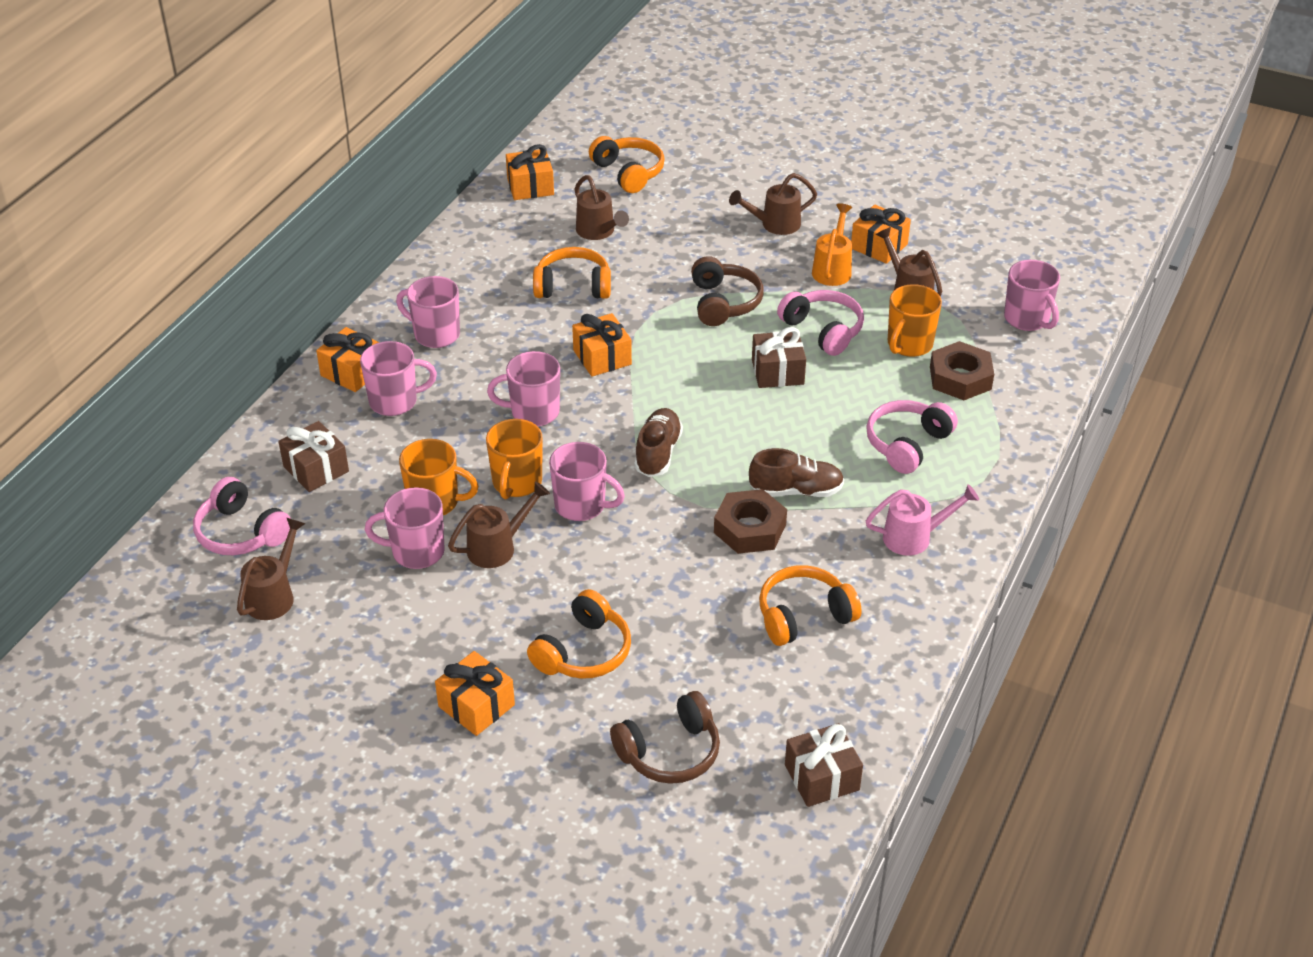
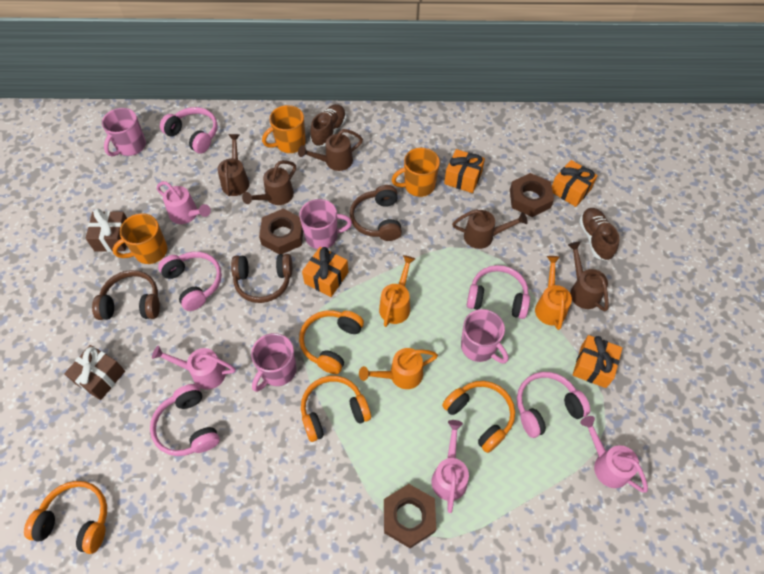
brown gift: [278,421,349,492] [752,327,806,388] [785,723,863,807] = 3 -> [64,345,125,400] [86,209,127,252] = 2
brown headphones: [610,691,720,784] [691,256,764,326] = 2 -> [92,270,160,320] [231,254,292,303] [350,185,402,241] = 3
brown nut: [714,489,787,554] [930,341,994,400] = 2 -> [259,209,303,254] [384,484,436,548] [510,173,554,217] = 3
orange gift: [316,327,379,392] [435,651,515,736] [506,144,554,200] [572,313,632,377] [851,205,911,264] = 5 -> [302,247,348,297] [444,149,485,193] [552,160,598,207] [573,335,622,388] = 4
orange watering can: [812,204,852,286] = 1 -> [359,348,438,389] [379,255,415,327] [535,256,572,330] = 3
pink headphones: [193,477,291,555] [777,290,864,356] [866,400,958,474] = 3 -> [150,384,220,456] [158,252,222,311] [160,107,218,154] [467,265,530,319] [517,372,590,438] = 5
pink mug: [360,341,437,416] [365,487,445,569] [396,276,460,348] [487,351,560,426] [549,442,625,521] [1004,260,1060,331] = 6 -> [102,108,146,157] [251,333,297,392] [299,199,352,249] [461,309,508,364] = 4
pink watering can: [866,484,979,556] = 1 -> [152,346,236,389] [157,181,211,224] [431,420,469,513] [580,416,648,493] = 4

